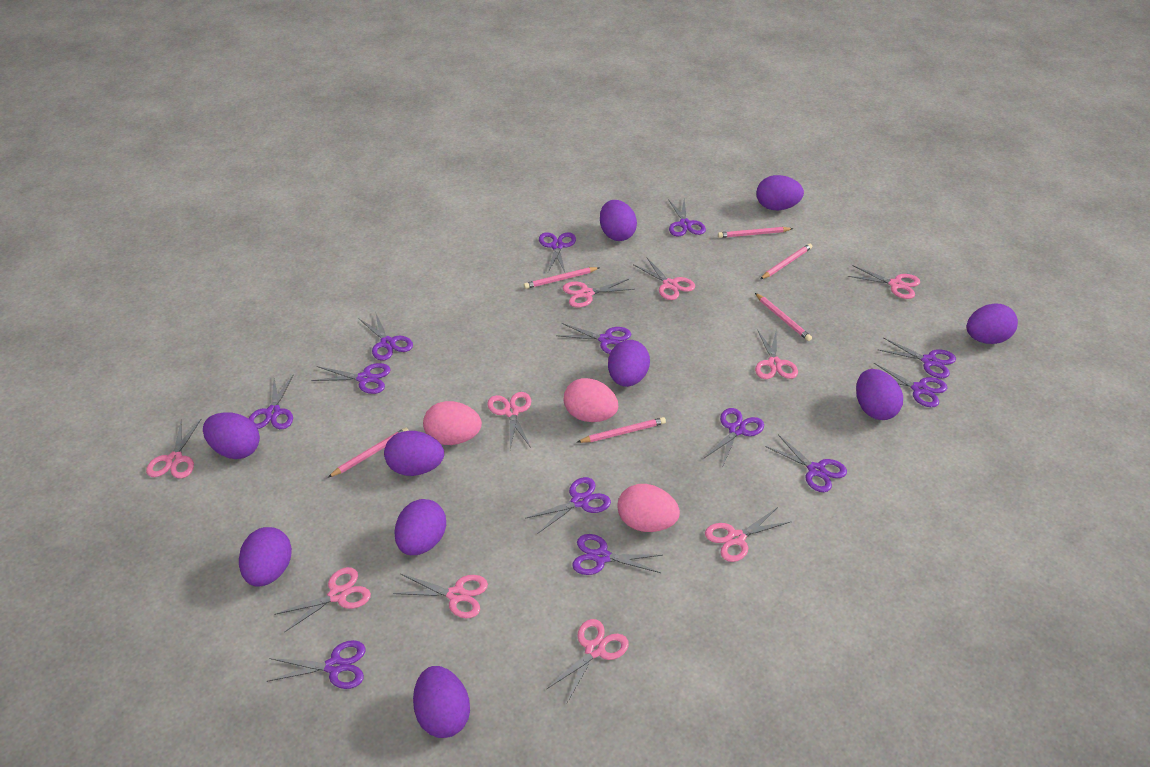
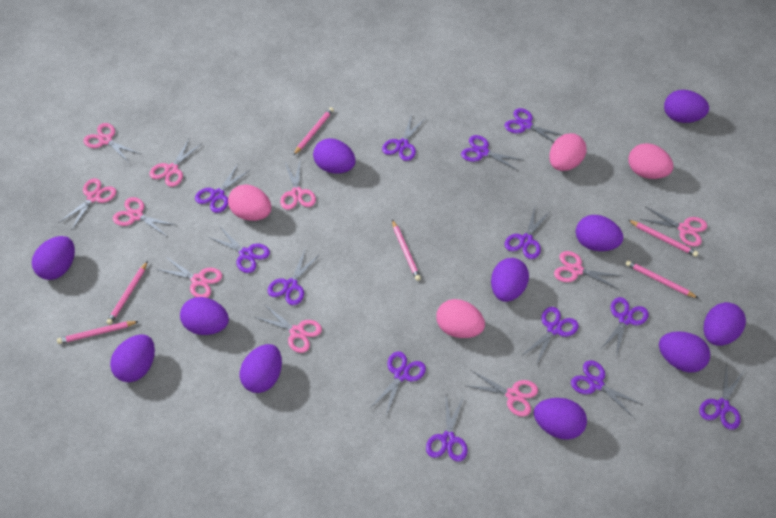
pink egg: [423,401,482,445] [564,378,618,422] [617,484,680,532] = 3 -> [228,184,272,221] [436,299,485,338] [549,133,586,171] [629,143,674,179] = 4
purple egg: [203,412,260,459] [239,527,292,587] [384,431,444,476] [394,499,446,555] [413,666,470,738] [600,200,637,241] [608,340,650,387] [756,175,804,210] [856,369,903,420] [966,303,1018,344] = 10 -> [32,236,75,280] [110,334,155,382] [180,297,229,335] [240,344,282,393] [313,138,355,174] [491,258,529,302] [534,398,587,440] [576,215,623,251] [659,331,710,373] [664,90,709,123] [704,302,746,346] = 11

